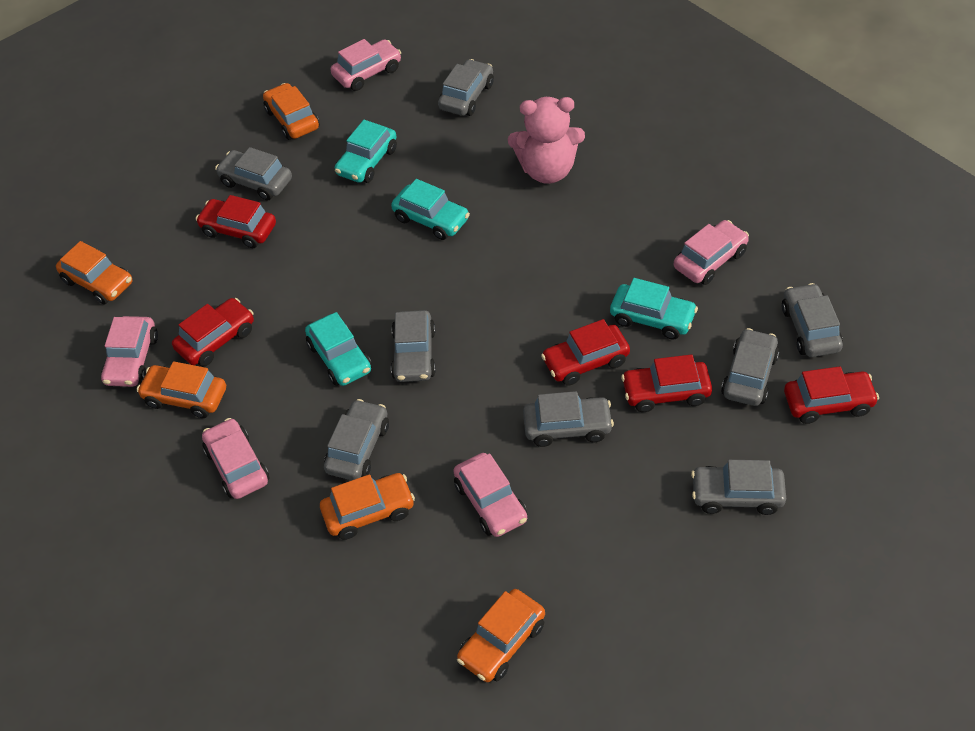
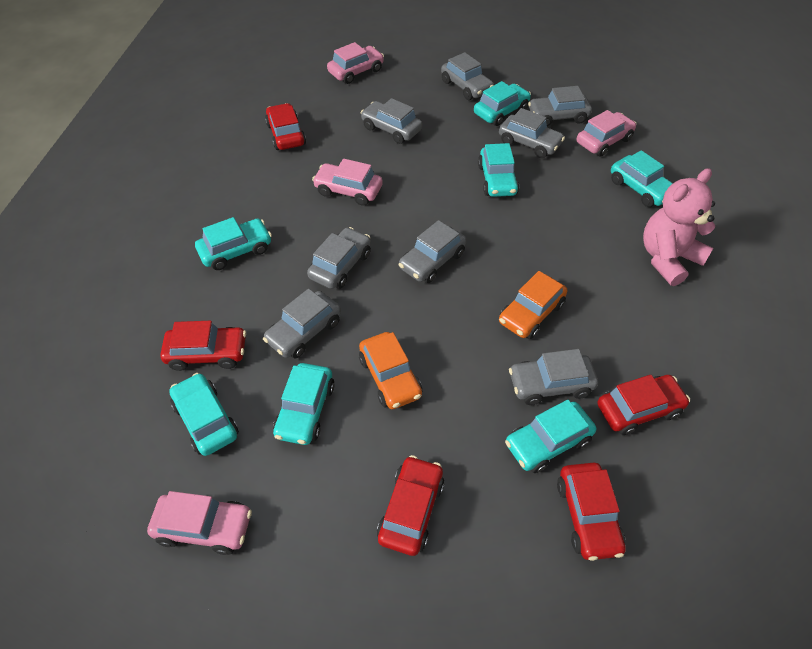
orange car: [56,241,132,304] [137,361,226,418] [263,83,320,140] [320,473,415,540] [457,589,545,682] = 5 -> [359,332,422,409] [499,271,567,339] = 2
pink car: [101,316,158,387] [202,418,270,499] [330,39,401,91] [453,453,527,537] [674,220,749,285] = 5 -> [147,491,252,555] [312,159,383,206] [327,42,384,84] [577,110,636,157] = 4
turquoise car: [305,312,372,386] [335,120,397,183] [391,179,470,240] [610,278,698,340] = 4 -> [169,373,239,456] [195,217,272,270] [273,363,335,445] [474,81,531,126] [478,143,519,197] [505,400,596,473] [611,150,673,207] = 7

